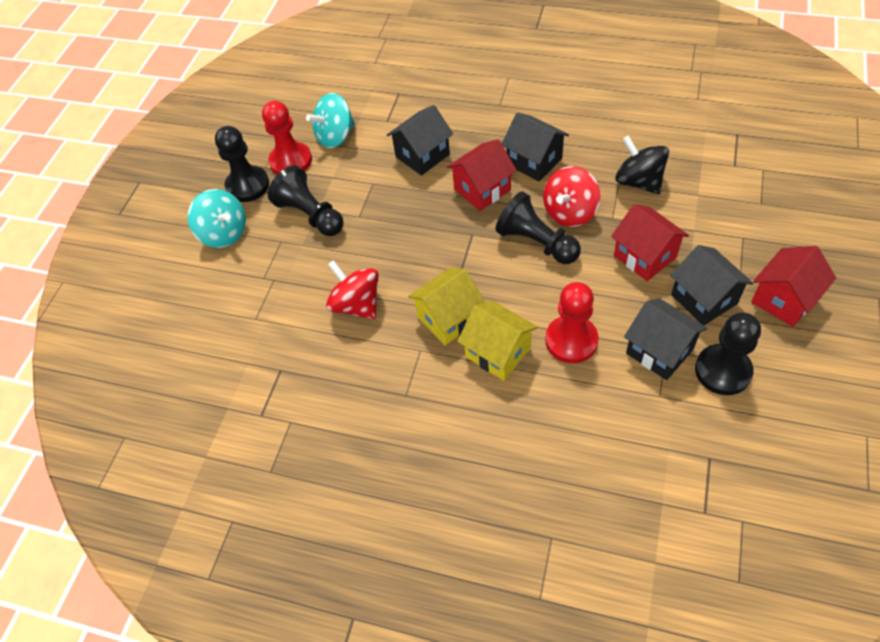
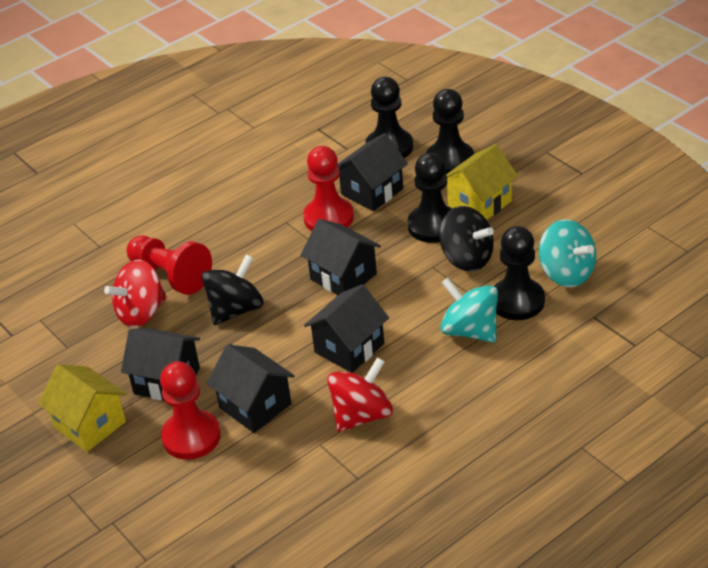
black house: [387,105,453,176] [502,112,569,181] [624,298,707,380] [670,245,753,325] = 4 -> [121,328,200,401] [207,344,295,433] [301,219,381,295] [304,284,389,373] [337,133,408,211] = 5
black spinning top: [615,135,669,194] = 1 -> [202,254,263,325] [439,206,494,272] = 2
red house: [447,139,517,211] [611,204,689,281] [751,246,836,327] = 3 -> none = 0
red pawn: [262,101,312,174] [545,282,599,363] = 2 -> [127,236,212,295] [160,361,221,460] [303,146,354,231] = 3

